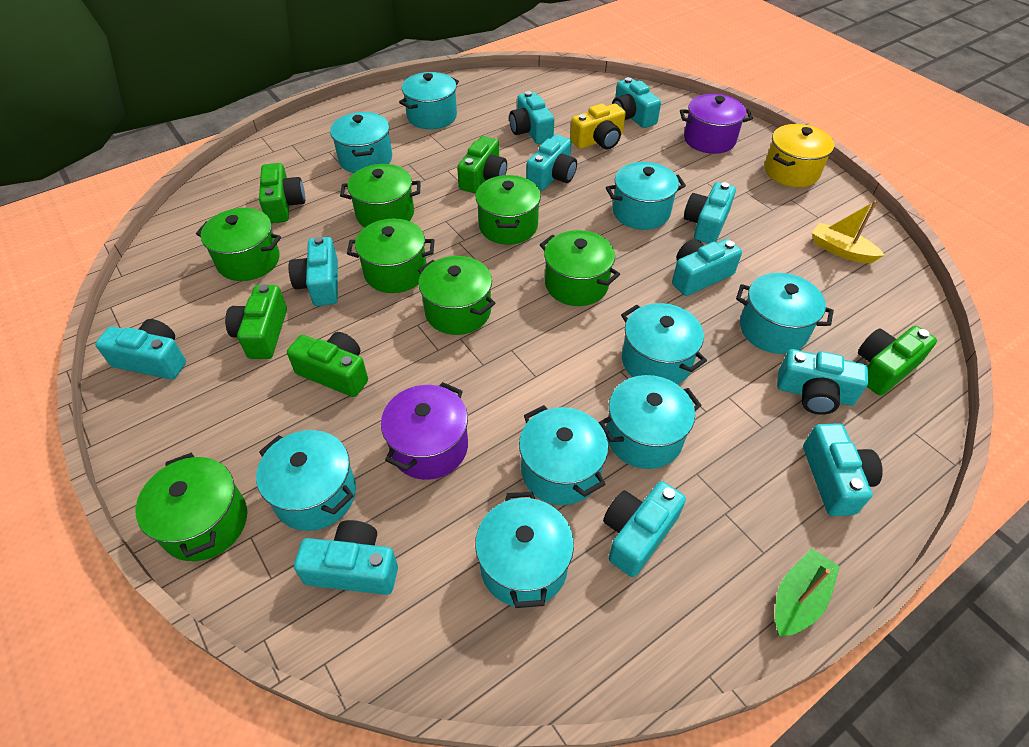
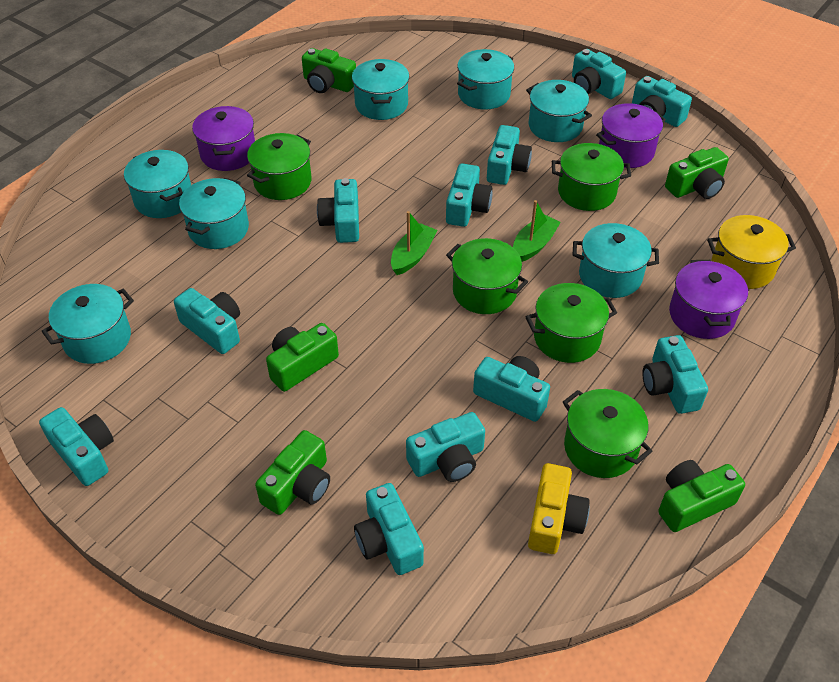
green boat: [775,548,840,636] = 1 -> [391,211,438,275] [513,200,561,262] = 2
green pot: [135,453,247,561] [196,208,281,281] [340,164,421,228] [347,219,435,293] [418,256,495,335] [476,175,541,245] [540,230,620,306] = 7 -> [247,133,311,200] [446,238,528,314] [526,283,617,363] [552,143,631,211] [563,389,652,478] = 5
purple pot: [381,382,468,480] [680,94,753,154] = 2 -> [192,106,255,171] [596,103,666,168] [669,260,748,339] = 3
turquoise pot: [256,430,356,531] [330,112,392,173] [399,72,459,129] [475,492,574,608] [519,405,608,505] [599,375,702,469] [606,162,686,230] [621,303,707,385] [736,273,834,354] = 9 -> [41,284,134,364] [124,150,191,218] [179,178,249,249] [352,59,409,120] [457,49,514,109] [526,80,592,142] [573,223,659,298] = 7
yellow boat: [812,201,885,263] = 1 -> none = 0

